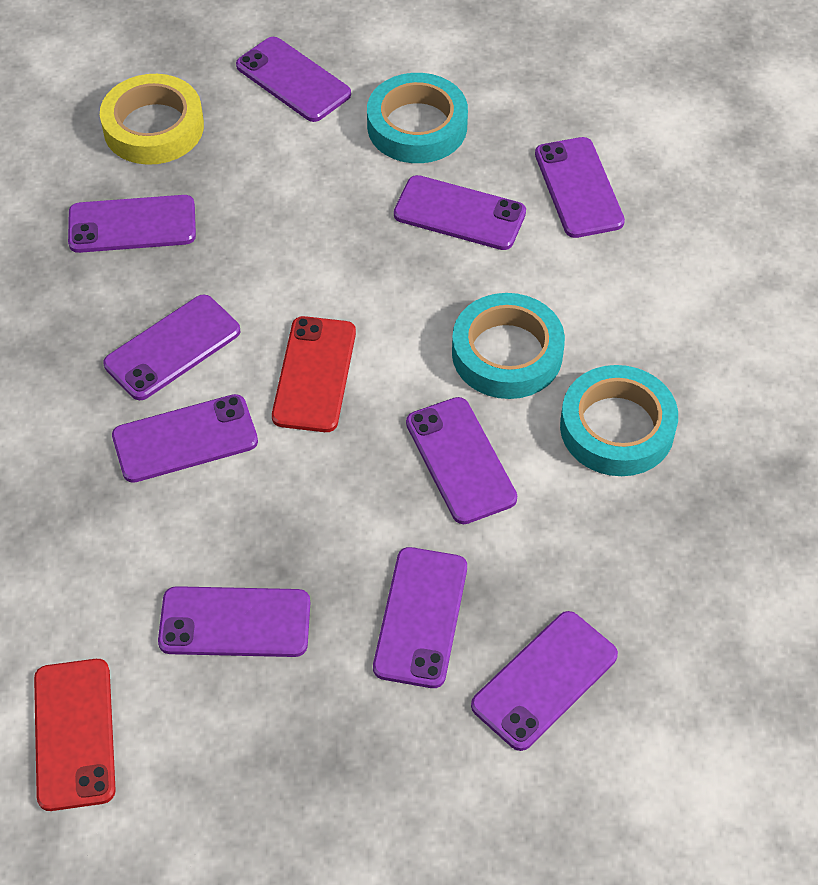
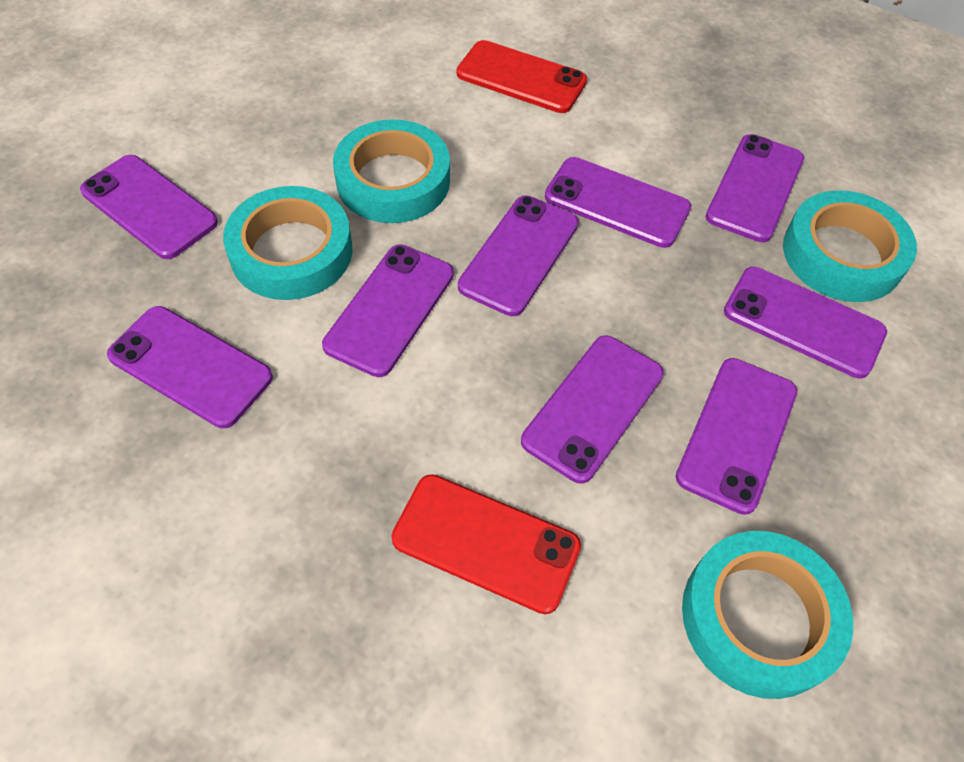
purple phone: [68,195,196,253] [103,294,240,400] [112,394,258,483] [158,586,310,657] [236,37,351,122] [373,547,467,688] [394,175,526,250] [406,397,517,524] [471,611,618,751] [535,137,625,238] = 10 -> [80,155,218,259] [107,306,273,428] [322,244,454,377] [458,195,579,316] [521,335,664,484] [545,157,691,248] [676,358,797,515] [706,134,804,242] [724,267,887,378] = 9
turquoise tape: [367,73,468,163] [452,293,565,399] [560,365,678,476] = 3 -> [223,186,353,300] [333,119,450,223] [682,531,853,699] [783,190,917,302] = 4
yellow tape: [100,74,204,165] = 1 -> none = 0

